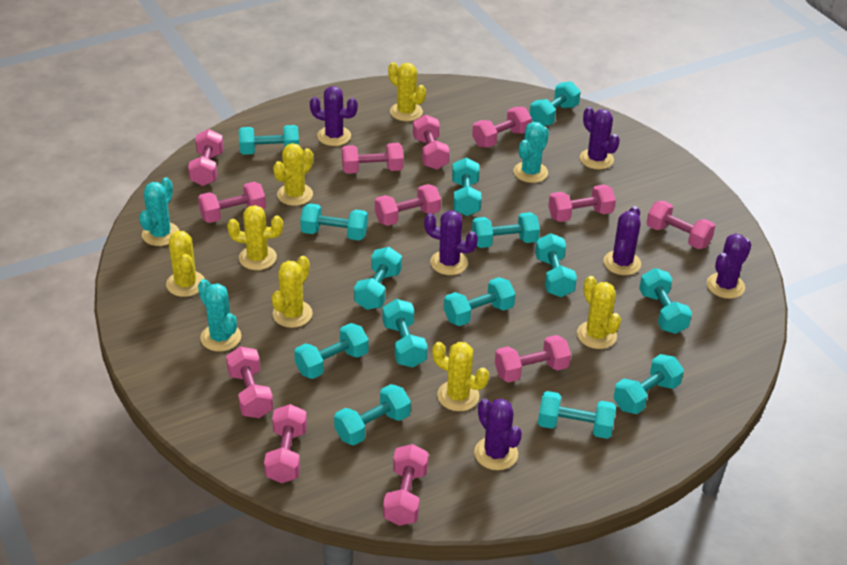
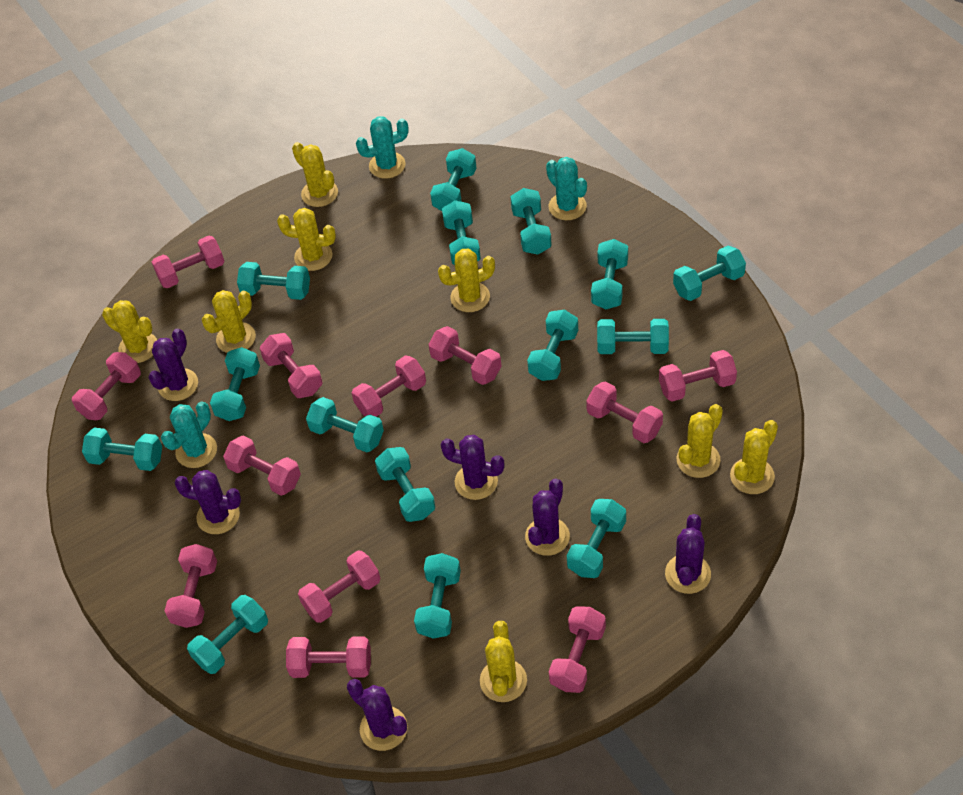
turquoise dumbbell: [239,125,299,155] [294,323,369,379] [300,203,368,241] [334,384,411,445] [354,247,402,310] [382,299,428,368] [444,277,515,326] [452,158,481,216] [472,212,540,248] [530,81,581,126] [535,233,577,297] [538,391,616,439] [613,354,684,414] [639,268,692,334] = 14 -> [82,428,162,471] [187,595,268,674] [210,347,260,421] [237,262,310,300] [306,397,384,452] [375,447,435,522] [414,553,461,639] [430,148,476,211] [442,200,481,265] [511,188,552,255] [527,310,578,381] [567,499,626,578] [591,239,628,309] [597,319,669,354] [673,246,746,301] = 15
yellow cactus: [166,231,205,297] [227,205,283,270] [272,256,313,328] [273,143,313,206] [388,62,426,121] [432,342,489,411] [577,276,621,349] = 7 -> [102,300,157,363] [202,290,256,353] [277,208,336,271] [292,142,338,207] [438,248,495,312] [480,621,527,702] [677,404,723,478] [730,420,778,494] = 8

